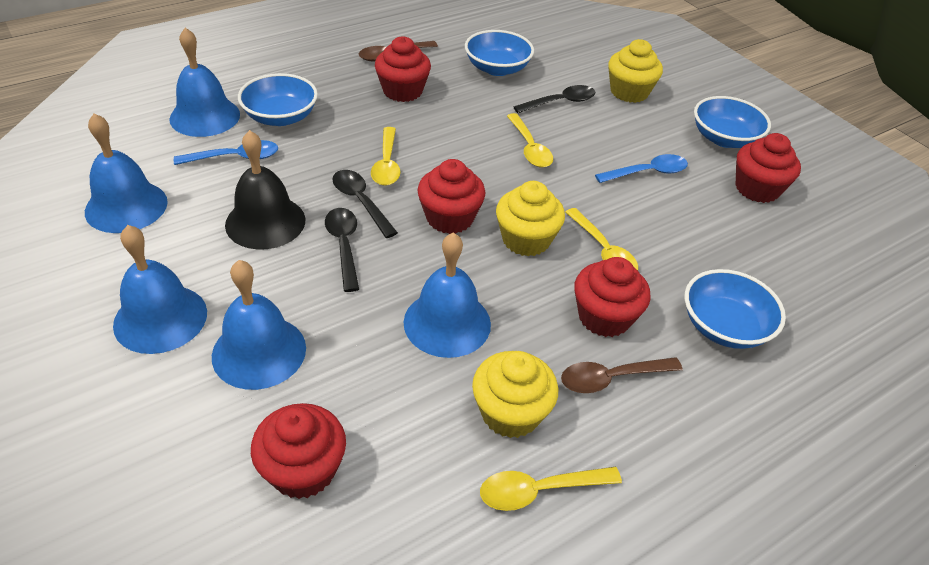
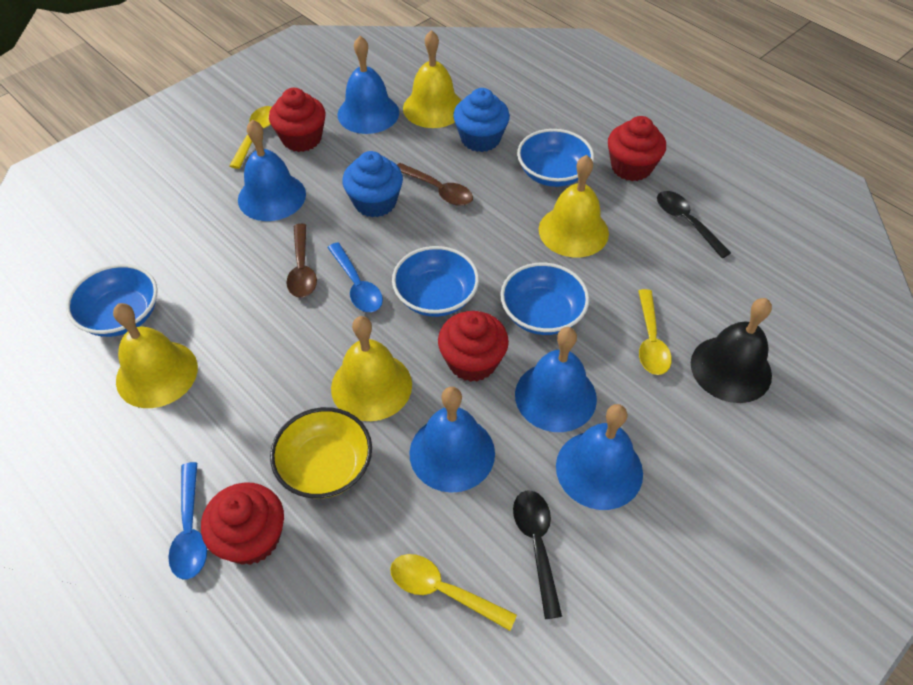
black spoon: [325,208,359,292] [332,170,398,238] [514,85,595,113] = 3 -> [513,490,562,619] [657,191,731,258] = 2
blue cupcake: none = 0 -> [342,151,403,217] [453,88,510,152] = 2
red cupcake: [251,403,346,499] [375,37,431,102] [417,159,485,234] [574,257,651,337] [736,133,801,203] = 5 -> [201,482,284,565] [269,88,326,152] [438,311,509,382] [608,116,666,181] = 4
yellow bell: none = 0 -> [113,303,198,408] [331,316,412,421] [403,30,462,128] [539,155,609,257] = 4
yellow bowl: none = 0 -> [270,407,372,498] = 1
yellow cupcake: [472,351,558,438] [496,181,565,256] [608,39,663,103] = 3 -> none = 0
yellow spoon: [371,127,401,186] [480,467,622,511] [507,113,553,167] [565,208,638,270] = 4 -> [229,106,272,169] [390,554,517,631] [638,289,672,375] = 3

